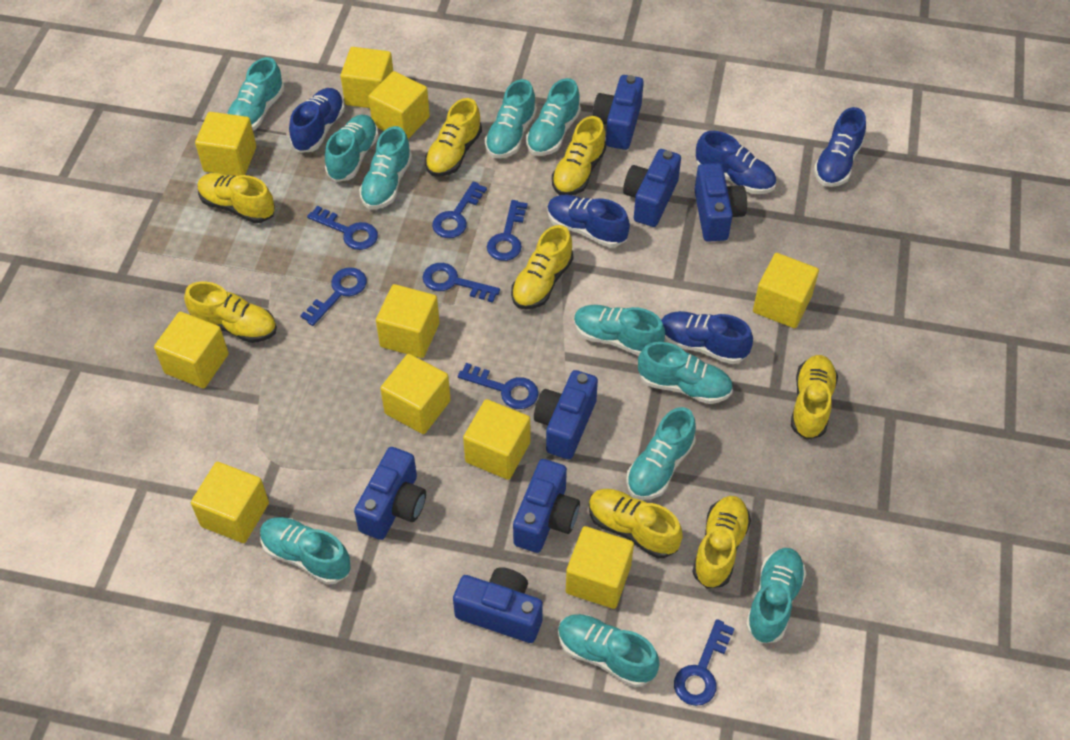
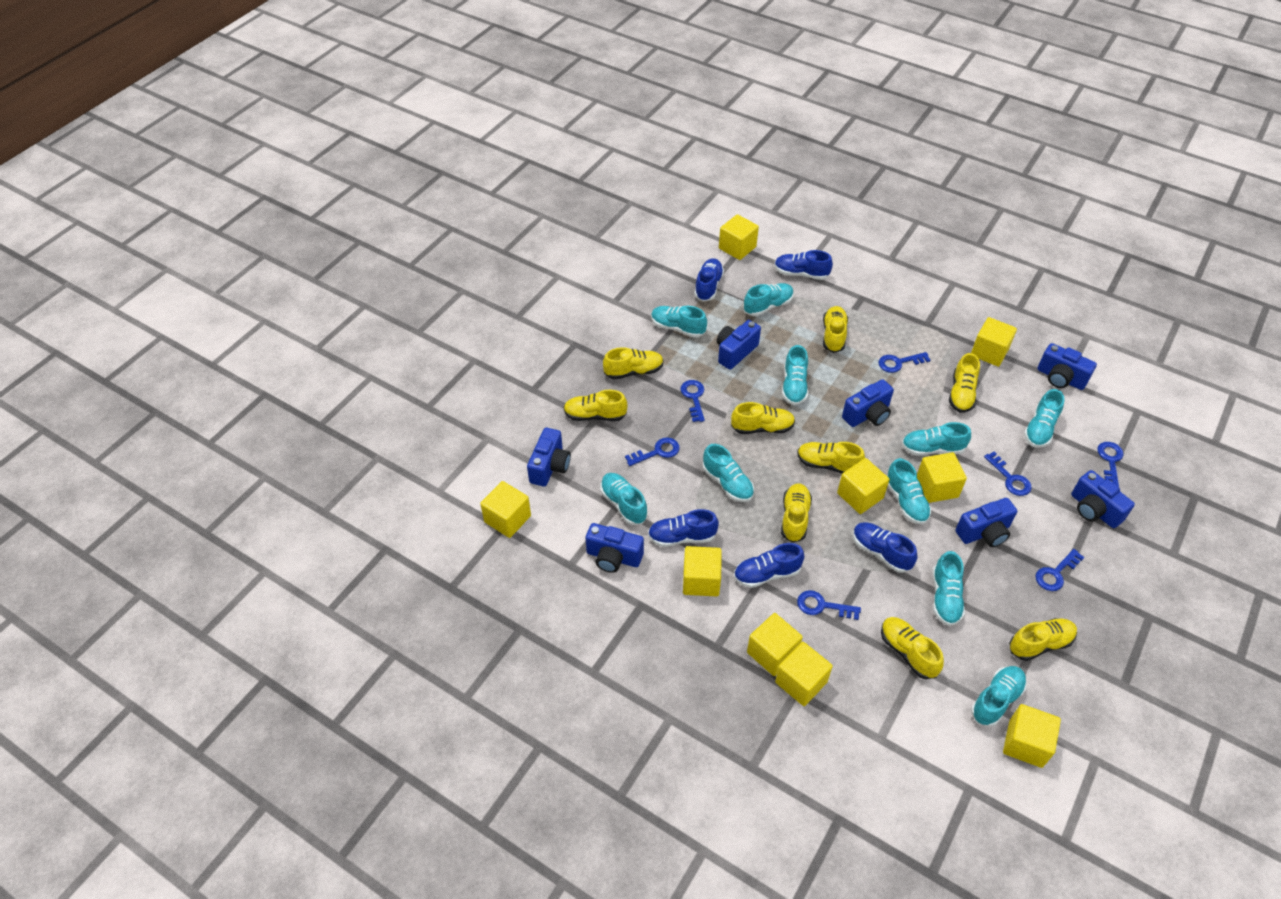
turquoise shoe: [227,57,285,131] [260,517,351,585] [325,115,379,182] [359,126,412,209] [485,79,537,158] [526,78,581,156] [558,614,660,687] [574,305,665,356] [626,407,696,500] [638,342,733,404] [746,548,806,644] = 11 -> [600,473,648,525] [651,306,707,338] [703,444,754,502] [744,283,794,316] [782,345,808,405] [887,458,931,524] [902,422,971,456] [933,551,965,626] [971,666,1027,727] [1024,389,1065,448] = 10
yellow cube: [154,312,229,389] [191,462,269,543] [195,112,256,176] [340,47,393,108] [368,71,430,139] [376,284,440,358] [380,354,451,434] [463,399,530,480] [566,526,634,609] [753,253,819,328] = 10 -> [480,481,531,538] [683,546,722,597] [719,214,759,260] [747,613,803,676] [775,642,833,706] [837,458,890,514] [917,452,967,503] [971,317,1017,367] [1003,704,1061,768] = 9
yellow shoe: [184,281,277,343] [198,173,275,223] [425,98,482,177] [511,225,573,309] [552,116,606,195] [589,489,683,558] [692,496,751,589] [791,355,838,440] = 8 -> [564,390,628,421] [603,347,664,380] [731,402,795,434] [781,483,812,543] [797,442,865,474] [823,306,848,353] [881,617,944,679] [949,353,980,413] [1009,618,1077,661] = 9

